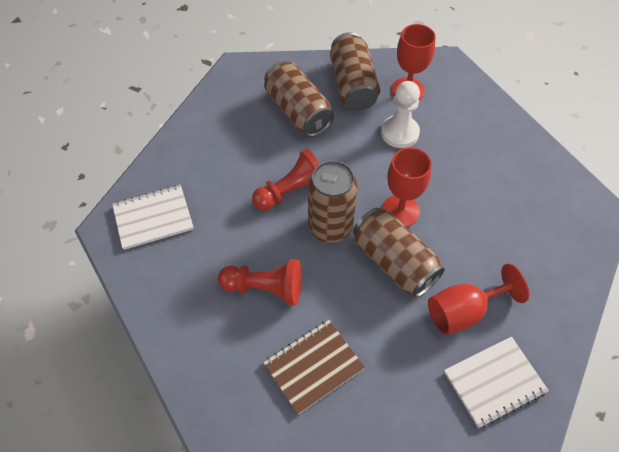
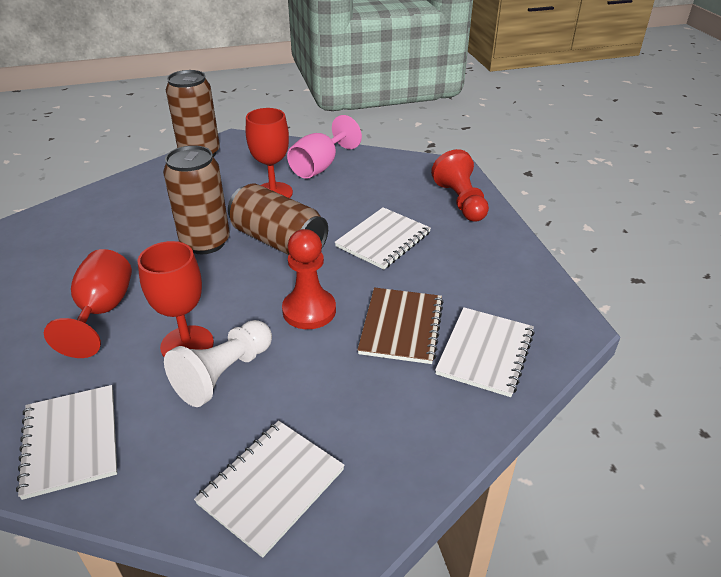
brown can: [264,61,334,137] [308,160,358,243] [330,32,380,111] [353,208,445,298] = 4 -> [163,145,230,254] [166,70,220,157] [228,184,328,255] = 3
pink goblet: none = 0 -> [287,115,362,179] = 1
white notebook: [112,185,193,250] [444,337,549,428] = 2 -> [16,385,117,500] [194,421,345,558] [335,207,431,269] [435,307,535,397] = 4

